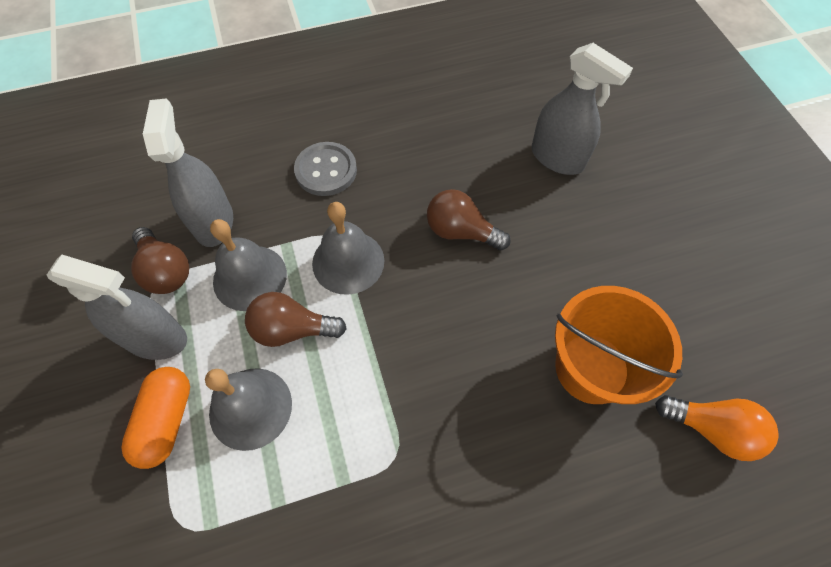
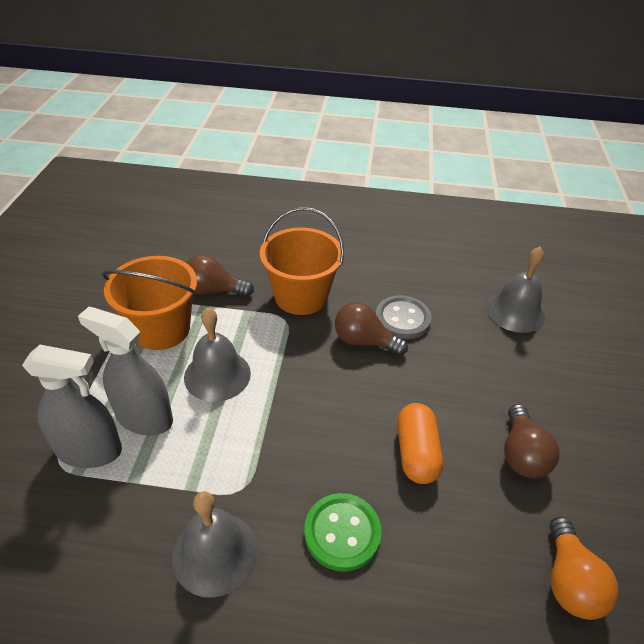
green button: none = 0 -> [304,493,381,572] = 1
grey spray bottle: [47,255,187,360] [143,99,233,247] [531,43,633,175] = 3 -> [22,345,122,468] [78,307,173,435] = 2
orange bucket: [555,286,683,404] = 1 -> [102,256,197,350] [260,207,344,315] = 2

